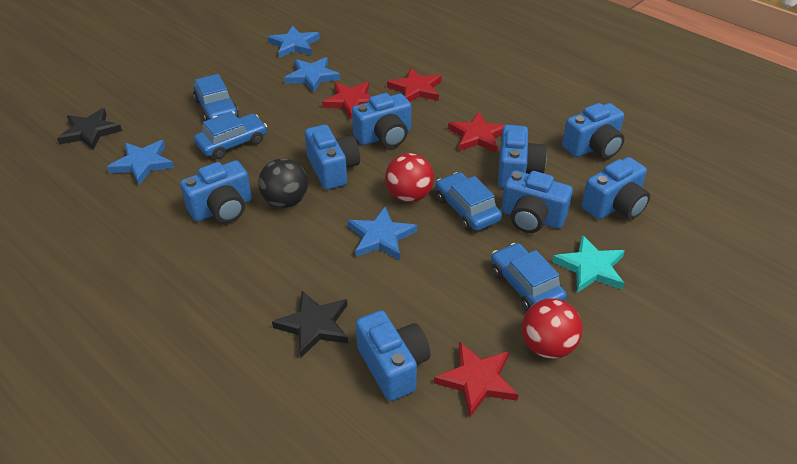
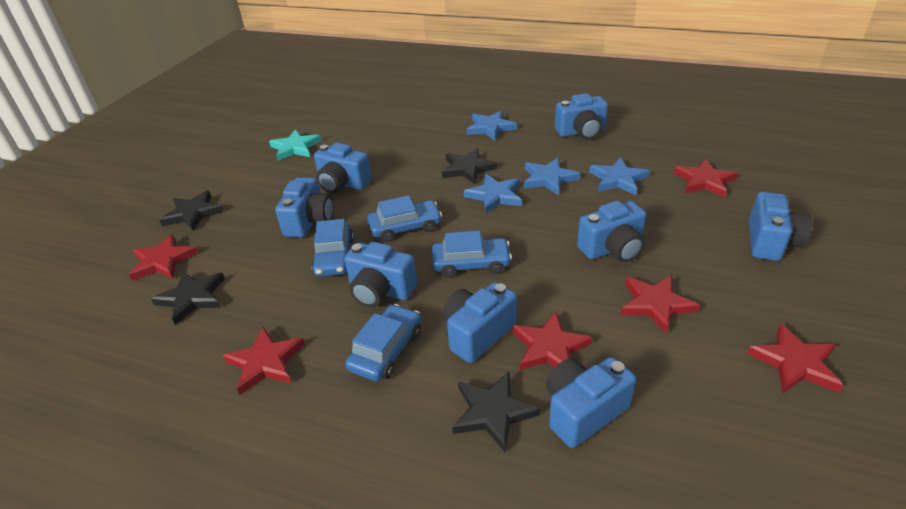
black ball: [258,158,308,208] = 1 -> none = 0
black star: [57,108,122,150] [272,291,348,358] = 2 -> [151,271,225,325] [159,191,224,231] [442,148,497,184] [452,372,541,453] = 4
red ball: [385,153,434,202] [522,298,583,359] = 2 -> none = 0
red star: [322,82,372,119] [387,68,442,102] [434,342,519,417] [448,112,506,153] = 4 -> [129,234,198,281] [223,327,305,395] [512,311,593,370] [620,275,700,334] [673,159,738,198] [747,323,843,393] = 6

